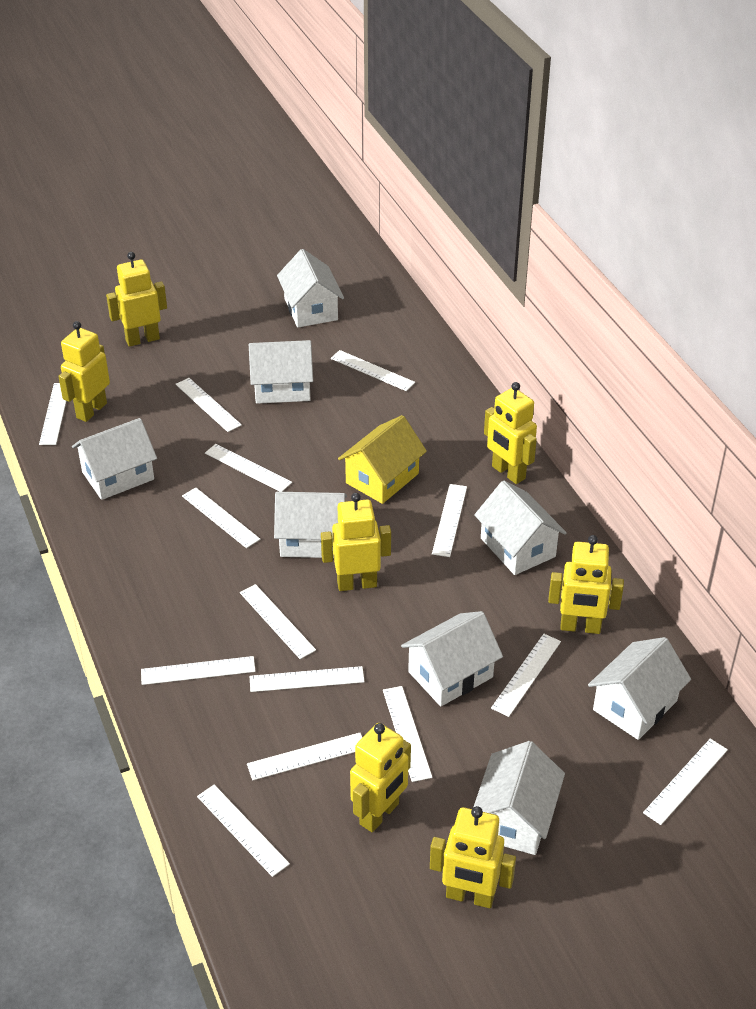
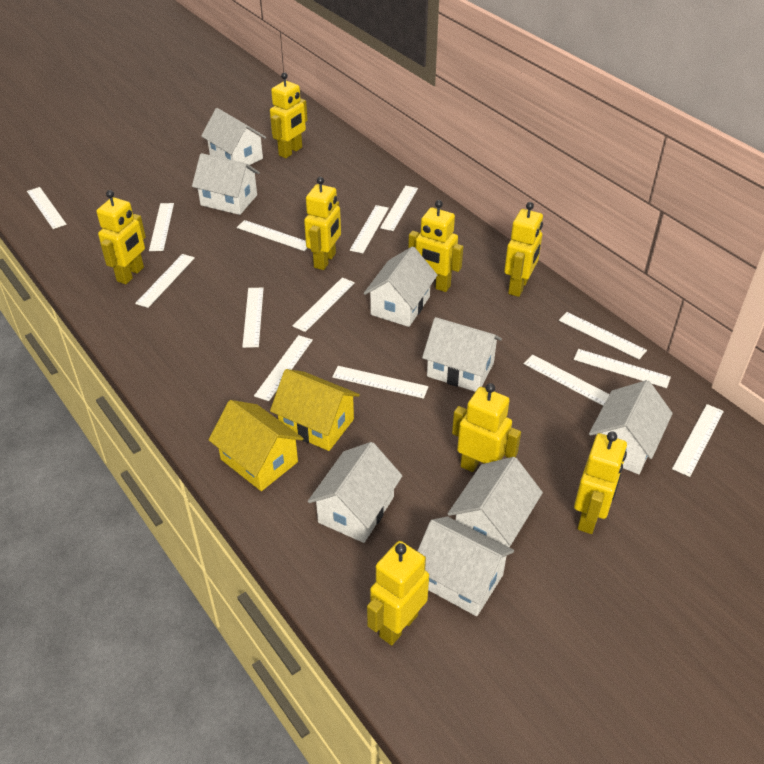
yellow house: [338,415,427,504] = 1 -> [209,400,304,491] [270,369,360,451] = 2
yellow robot: [58,321,110,422] [106,252,167,347] [321,493,391,591] [350,723,411,832] [430,806,516,908] [484,382,537,484] [548,535,624,634] = 7 -> [96,190,146,284] [270,72,307,158] [304,177,341,270] [367,541,429,645] [408,200,463,292] [452,383,521,472] [504,202,543,297] [574,431,627,534] = 8

